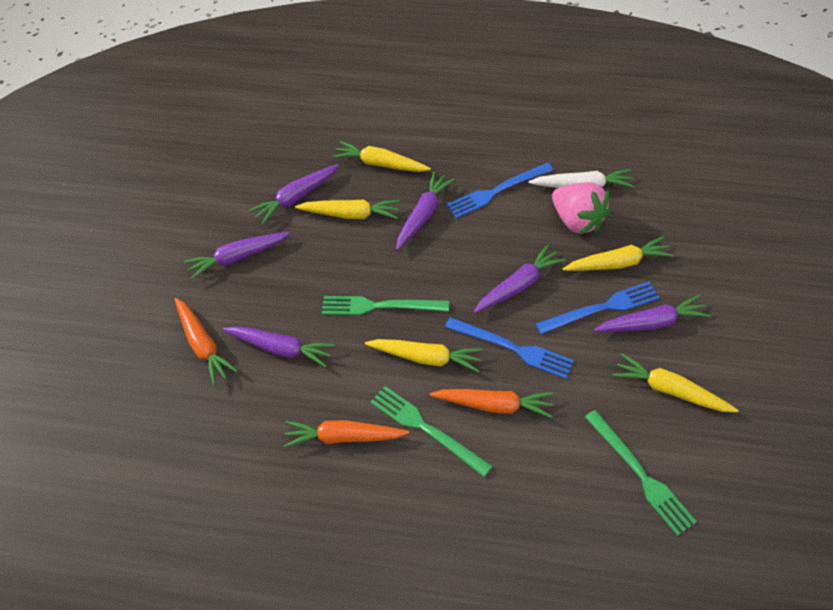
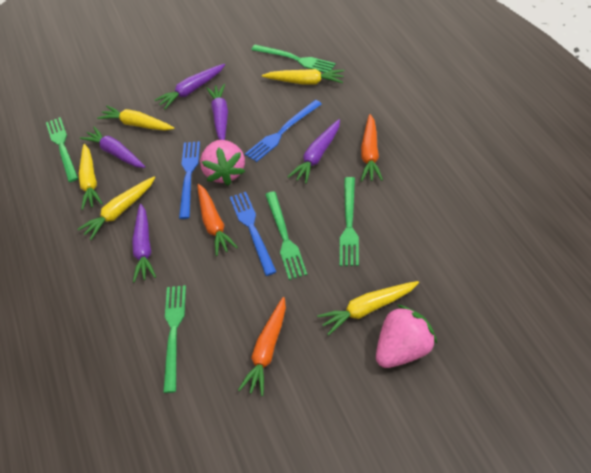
green fork: [322,296,449,315] [371,386,493,477] [585,410,697,536] = 3 -> [46,117,78,182] [163,285,186,393] [251,44,336,73] [265,191,307,280] [340,177,359,266] = 5
pink strawberry: [552,182,610,235] = 1 -> [200,140,246,186] [376,304,437,368] = 2
purple carrot: [184,232,291,280] [223,326,335,367] [249,164,339,225] [396,172,455,250] [473,244,566,313] [594,295,711,332] = 6 -> [80,127,145,168] [132,204,156,282] [154,64,225,109] [206,84,228,140] [288,119,340,184] = 5
white carrot: [529,169,635,188] = 1 -> none = 0

